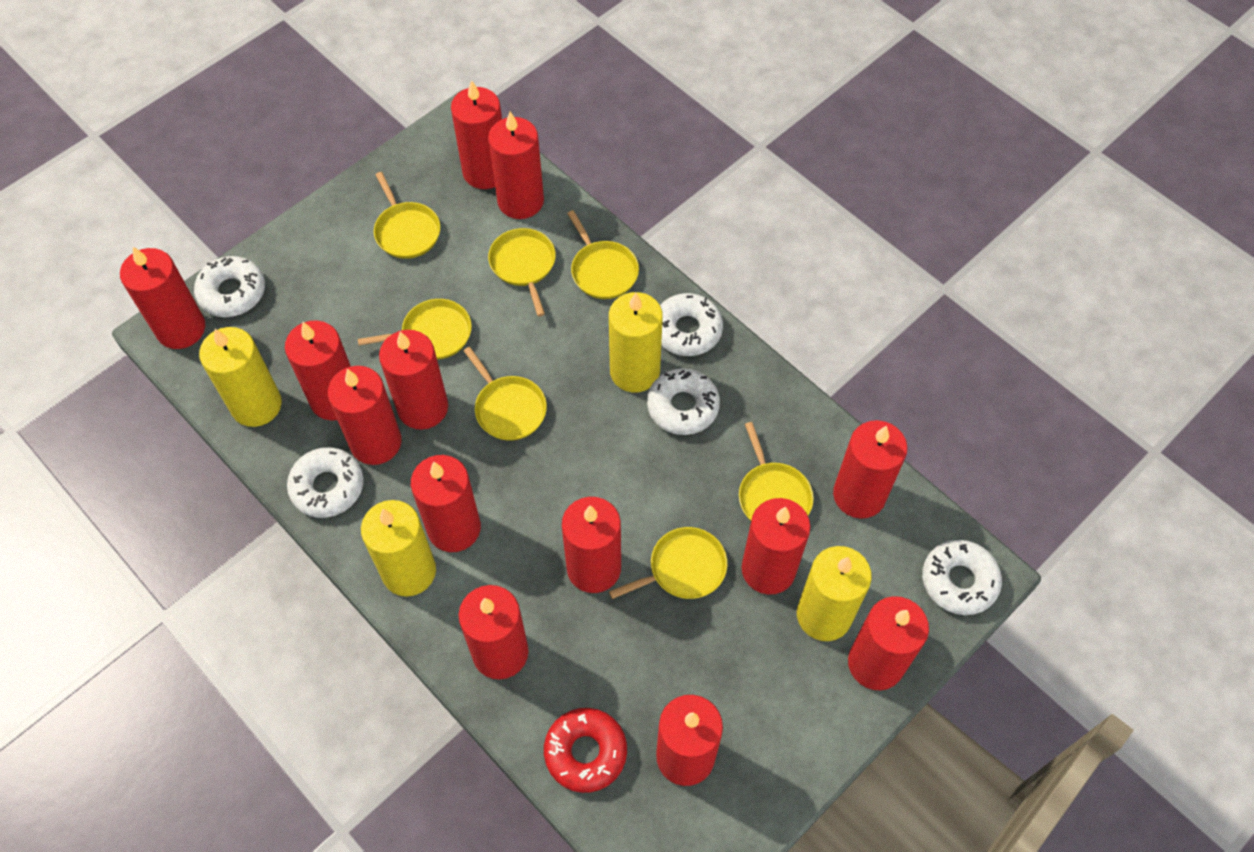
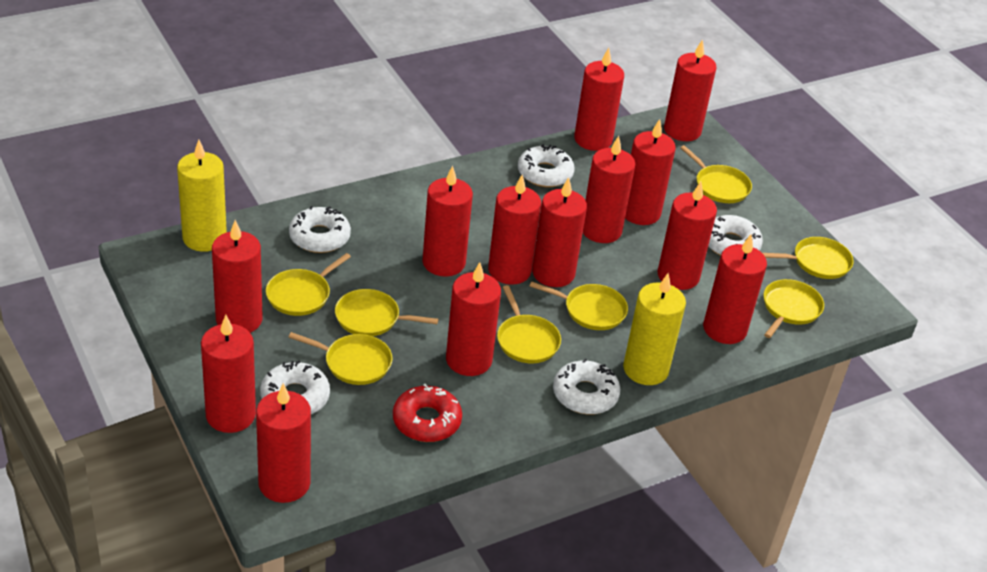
yellow candle: [199,327,282,427] [361,500,436,597] [609,292,663,392] [797,546,872,641] = 4 -> [177,140,227,252] [623,273,686,385] = 2
yellow pan: [358,299,472,359] [374,172,440,259] [464,347,547,441] [488,228,556,316] [567,210,639,299] [609,527,728,599] [739,422,814,520] = 7 -> [266,253,351,316] [289,332,393,385] [335,289,438,336] [497,285,561,363] [529,281,628,330] [680,145,752,203] [762,237,854,279] [764,279,824,338] = 8

